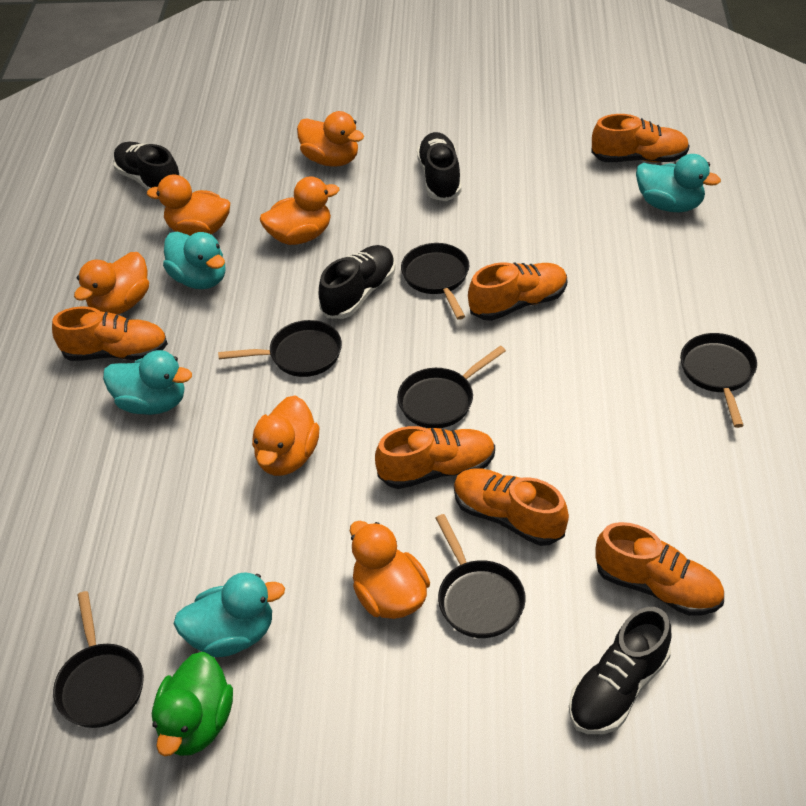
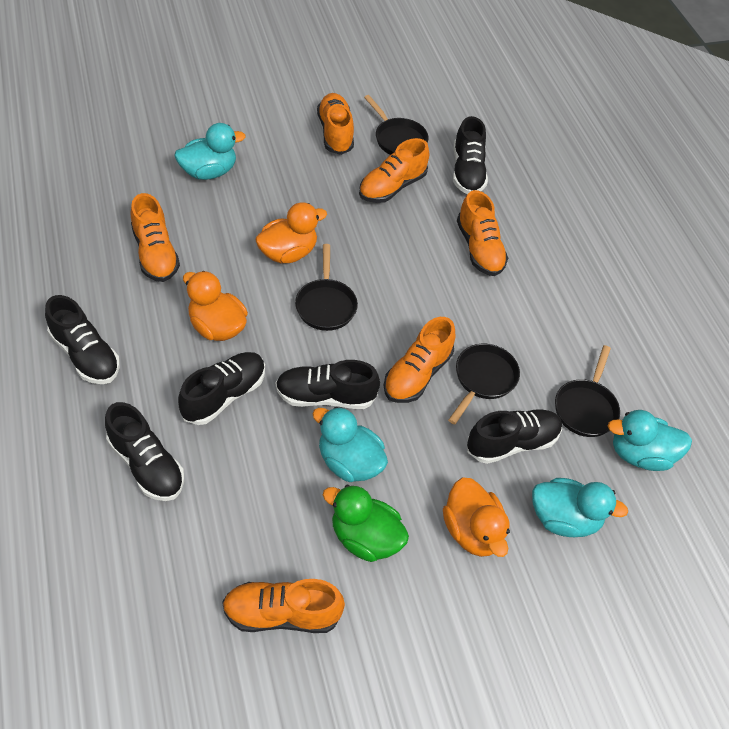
black pan: [53,591,144,728] [218,320,342,377] [397,346,506,428] [401,243,469,320] [436,514,526,638] [680,333,757,428] = 6 -> [295,244,358,331] [364,95,429,155] [448,344,520,424] [555,345,620,437] = 4
black shoe: [113,142,181,191] [319,245,396,319] [417,132,462,201] [569,607,671,734] = 4 -> [45,295,120,384] [105,402,184,501] [178,352,265,425] [276,360,380,409] [453,116,488,194] [467,409,562,464] = 6
orange duck: [74,252,149,315] [147,174,230,236] [252,395,319,476] [260,177,339,245] [297,111,364,167] [350,521,430,619] = 6 -> [183,271,248,341] [255,202,327,263] [443,478,510,557] = 3

